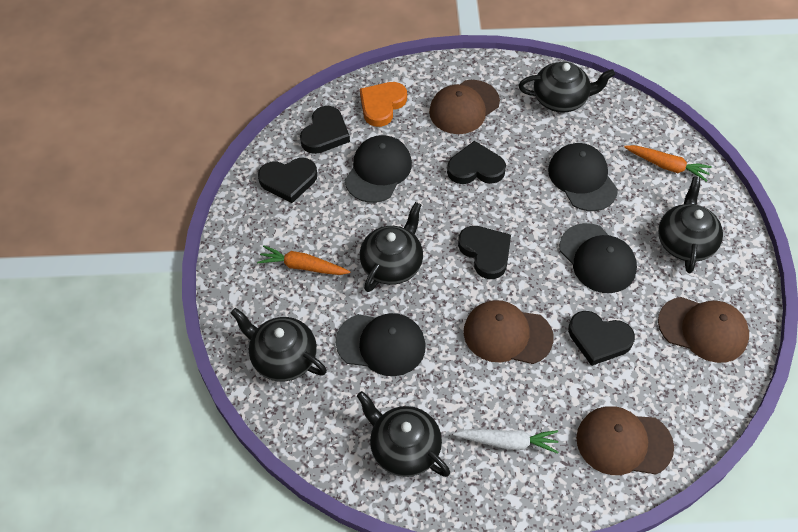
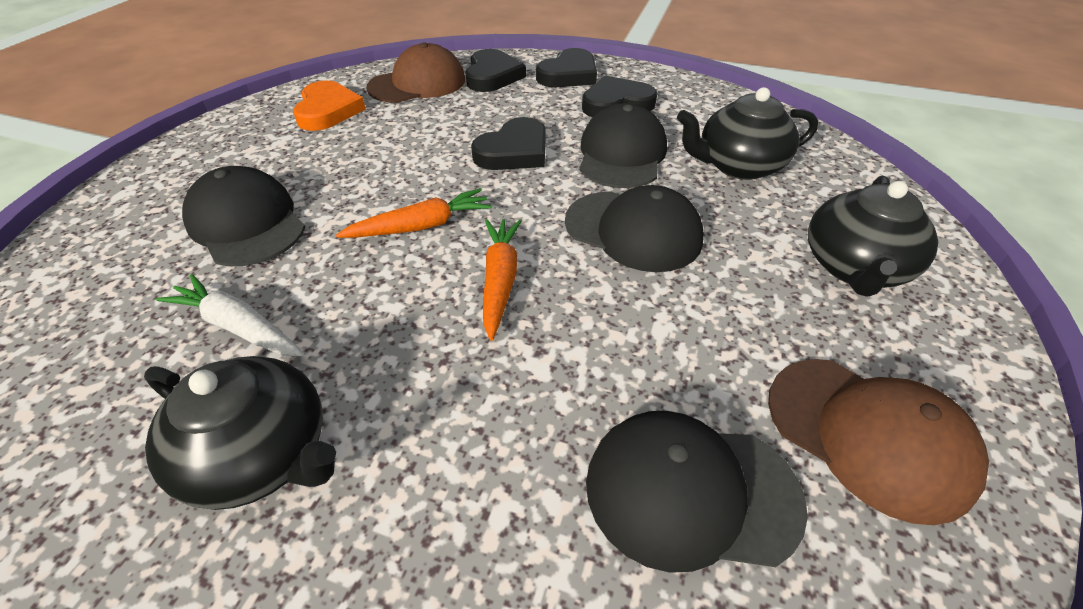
black heart: [258,158,317,203] [300,106,350,154] [447,141,506,184] [458,226,511,279] [568,311,635,366] = 5 -> [465,49,526,92] [471,117,546,170] [536,48,597,87] [582,76,657,117] = 4
black teapot: [231,308,327,382] [357,391,450,477] [360,202,423,292] [519,62,615,113] [658,176,723,273] = 5 -> [144,356,336,510] [677,87,818,180] [808,176,938,296] = 3
brown cap: [429,80,500,134] [464,300,554,364] [576,406,674,475] [658,297,749,363] = 4 -> [366,42,465,103] [768,359,989,525] = 2

